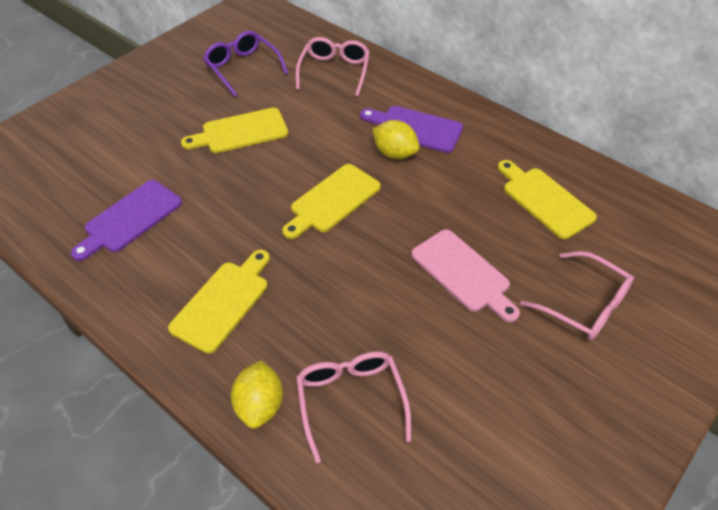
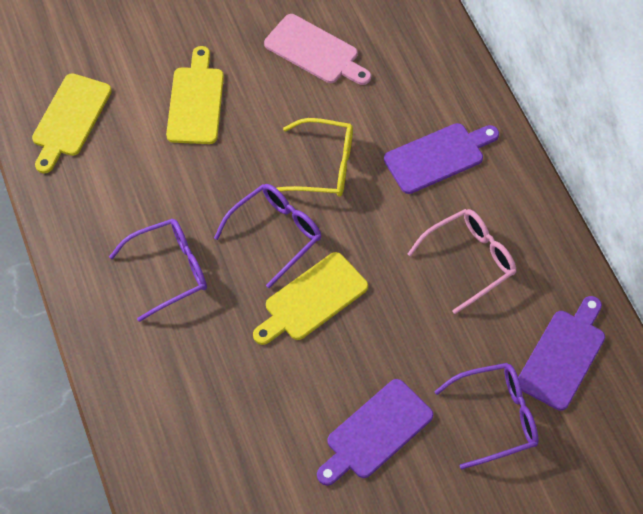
pink glasses: [296,37,370,97] [296,351,411,463] [520,251,634,340] = 3 -> [408,209,516,314] = 1
purple cutting board: [71,180,182,261] [360,106,463,153] = 2 -> [317,379,433,486] [384,123,499,194] [518,296,605,411] = 3
purple glasses: [203,31,288,97] = 1 -> [109,219,207,322] [214,184,321,288] [434,363,539,469] = 3
yellow cutting board: [168,250,270,354] [181,108,288,153] [282,164,381,239] [498,160,597,239] = 4 -> [32,73,112,173] [166,46,224,144] [253,252,368,345] = 3
yellow glasses: none = 0 -> [277,118,353,197] = 1
yellow lemon: [231,361,283,429] [372,120,420,159] = 2 -> none = 0

